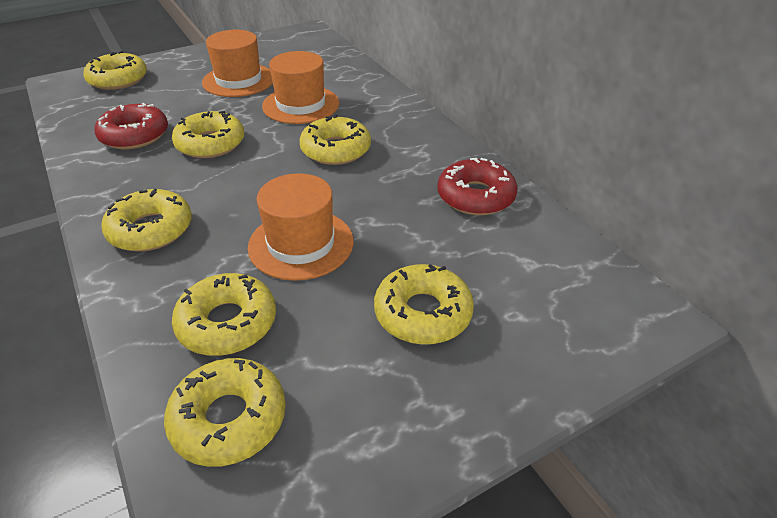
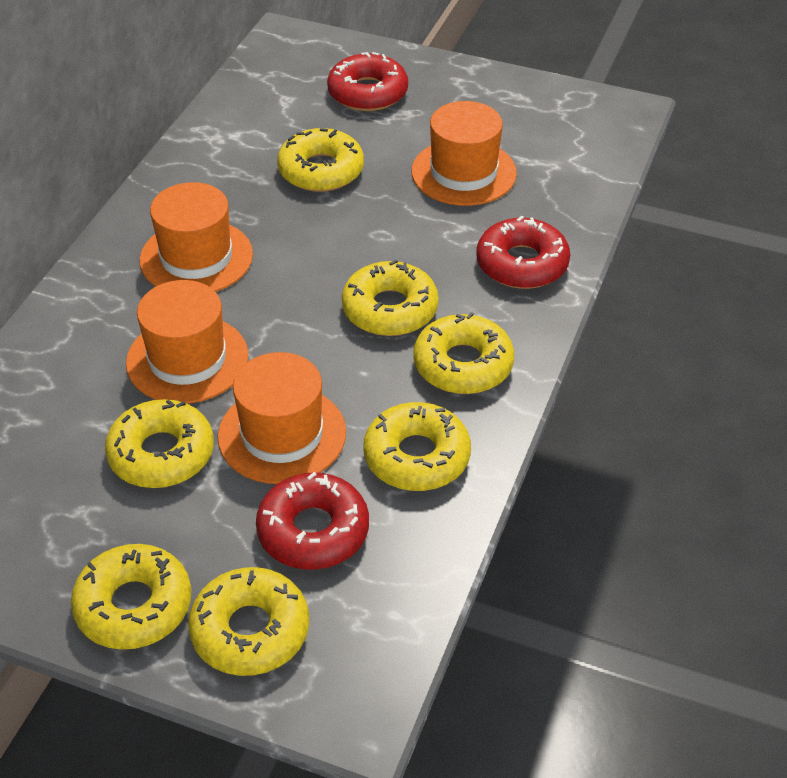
orange hat: [202,30,273,97] [248,173,354,281] [262,51,339,124] = 3 -> [126,280,248,404] [139,182,253,292] [218,352,346,484] [411,101,517,206] = 4
red donut: [94,103,168,149] [437,158,517,215] = 2 -> [256,472,369,570] [327,52,408,111] [476,216,571,289] = 3

